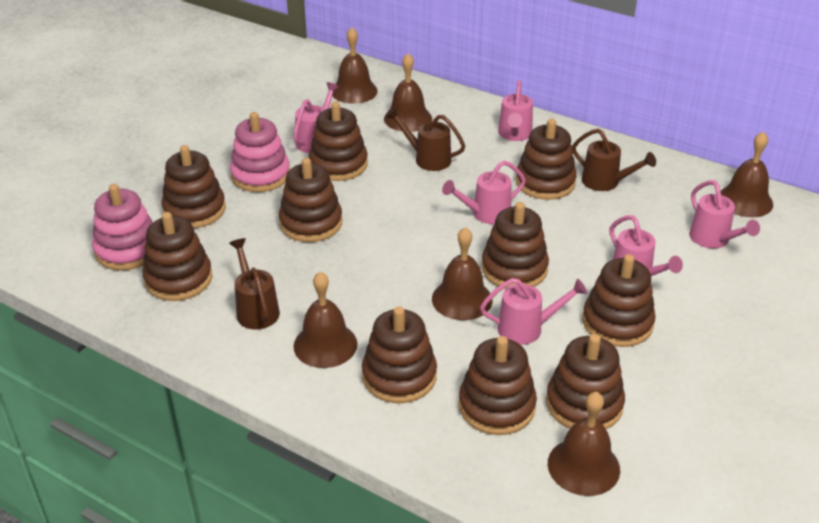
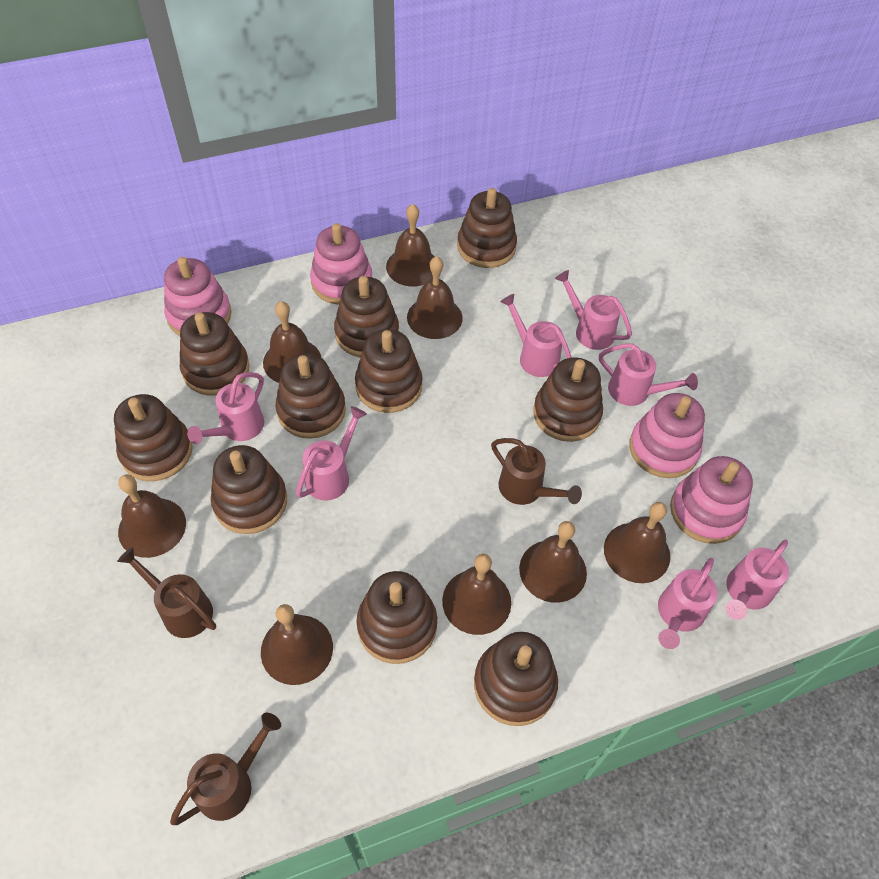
brown bell: [294,272,358,368] [332,27,378,104] [384,53,432,132] [432,227,492,320] [548,392,620,496] [721,131,773,217] = 6 -> [118,474,186,558] [261,604,333,685] [263,301,321,383] [386,204,435,287] [407,256,463,339] [442,554,511,635] [519,521,587,603] [604,502,670,583] = 8
pink stacking toy: [92,184,153,271] [230,112,290,192] = 2 -> [164,257,232,336] [310,223,373,304] [629,393,705,478] [670,456,753,544] = 4
pink watering can: [293,82,340,153] [442,161,526,224] [480,278,587,345] [498,80,533,141] [610,215,683,276] [689,180,760,248] = 6 -> [187,372,264,444] [296,406,367,501] [500,294,572,377] [555,270,632,350] [599,344,698,406] [658,558,718,649] [726,540,789,620] = 7

